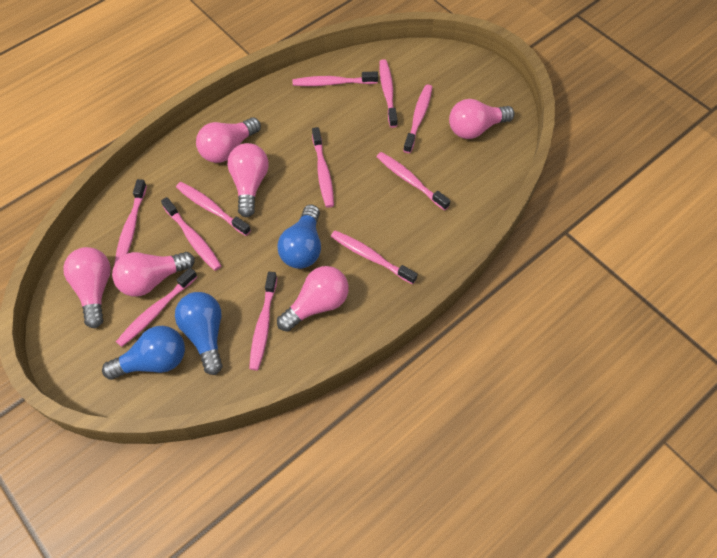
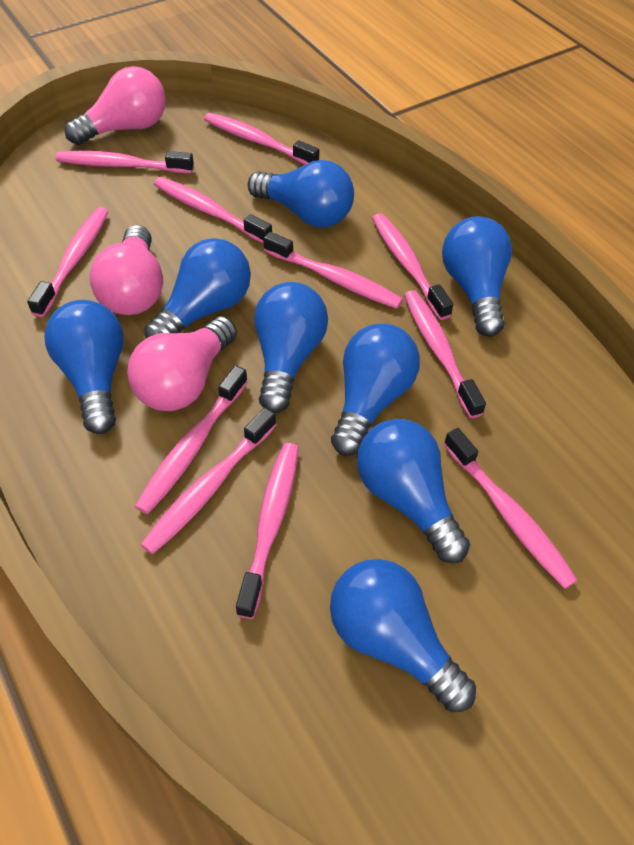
blue light bulb: [102,326,185,380] [175,292,223,375] [277,205,321,269] = 3 -> [44,300,124,434] [144,238,251,339] [248,160,354,227] [254,282,328,413] [330,559,476,712] [331,323,420,456] [357,419,470,563] [442,216,512,337] = 8
pink light bulb: [63,247,111,328] [112,252,195,297] [196,117,261,163] [227,143,269,217] [277,266,349,332] [449,99,515,139] = 6 -> [65,66,166,145] [90,225,163,315] [127,316,237,411] = 3

